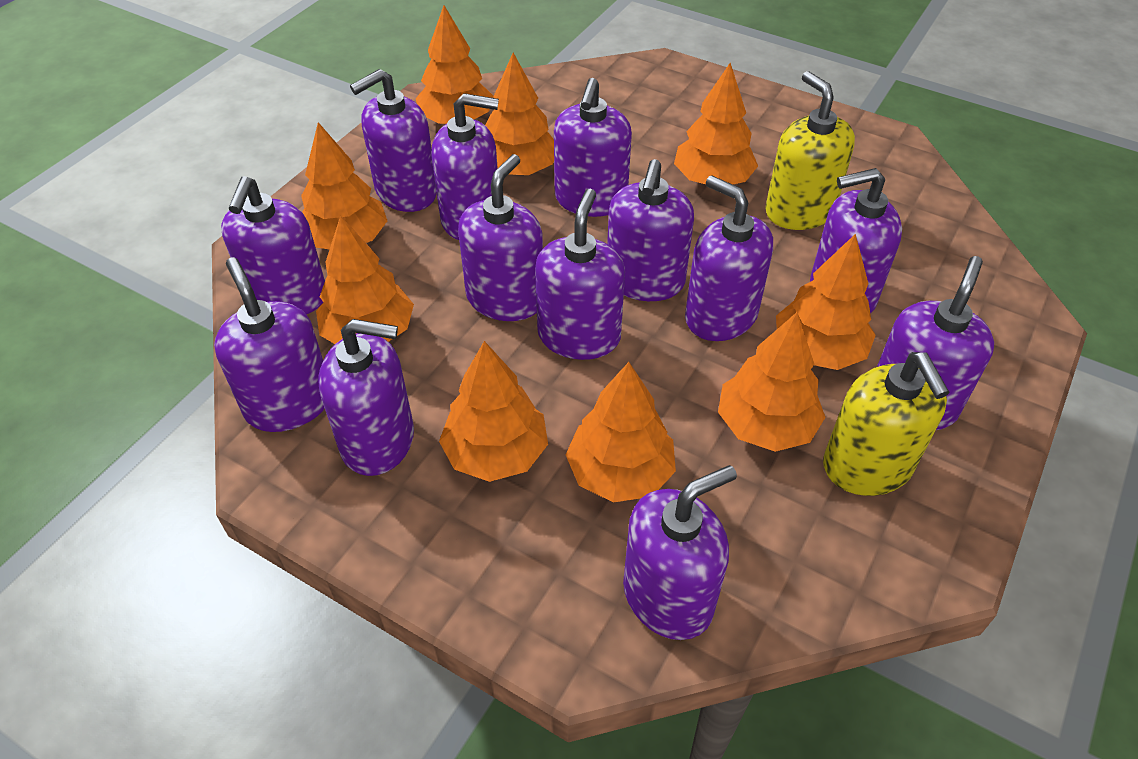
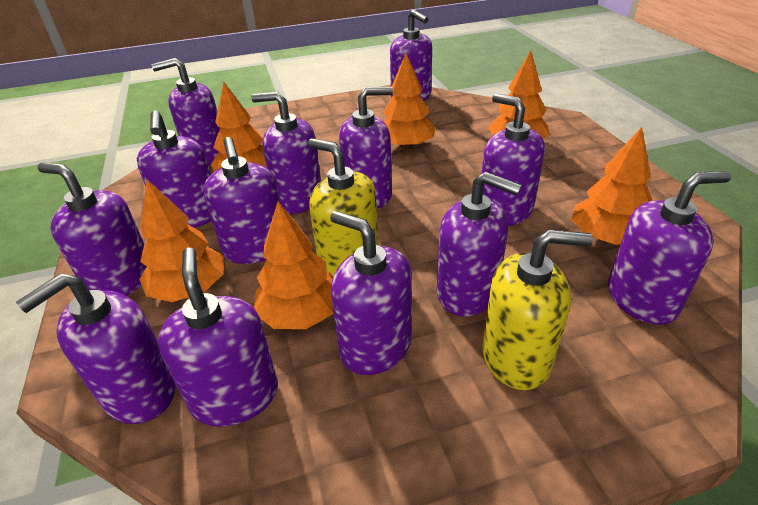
orange tree: [301,122,387,249] [316,216,414,344] [416,5,493,124] [439,341,548,482] [485,53,554,175] [566,362,676,502] [674,63,758,184] [718,312,825,452] [776,234,876,370] = 9 -> [139,180,224,302] [211,81,267,172] [254,201,334,329] [383,54,436,149] [488,50,550,139] [572,127,652,245] = 6

